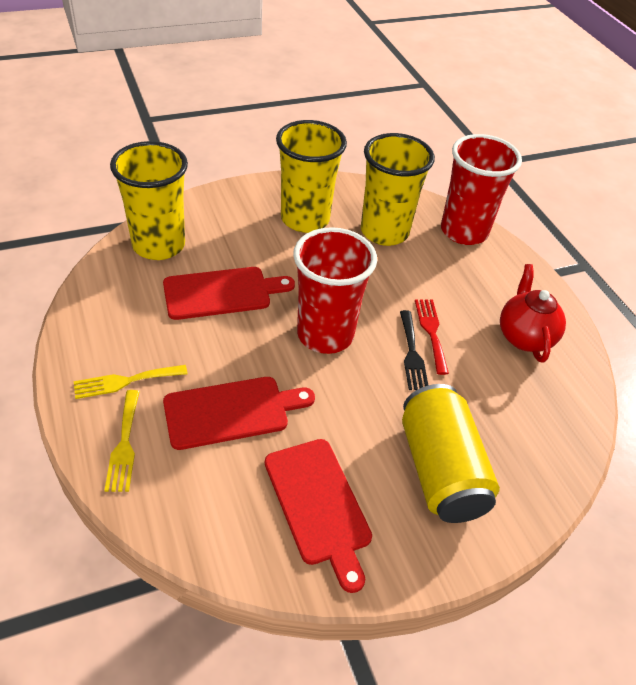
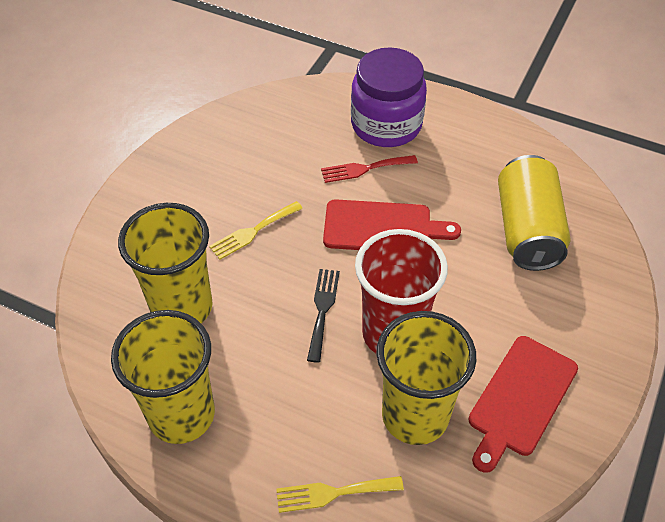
purple jar: none = 0 -> [351,47,427,147] = 1
red cup: [293,227,377,354] [441,134,522,245] = 2 -> [355,229,448,354] = 1
red cutting board: [163,267,295,320] [163,377,315,450] [265,439,372,593] = 3 -> [323,199,461,250] [468,336,578,473] = 2
red teapot: [500,264,566,362] = 1 -> none = 0

